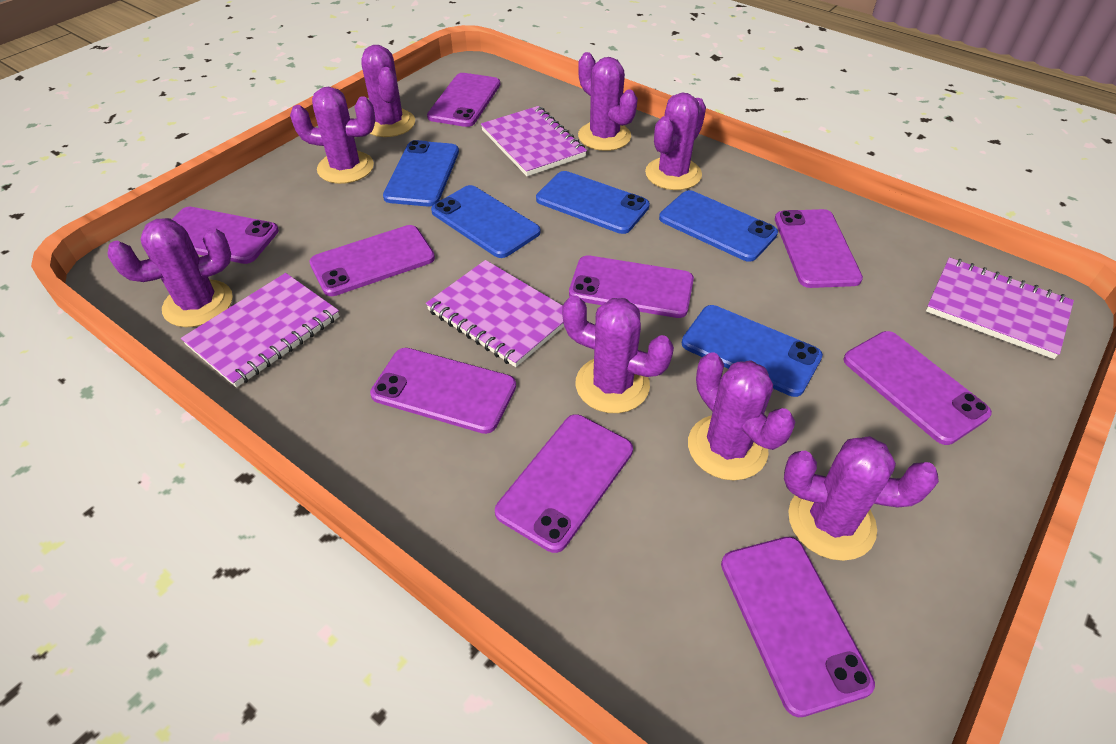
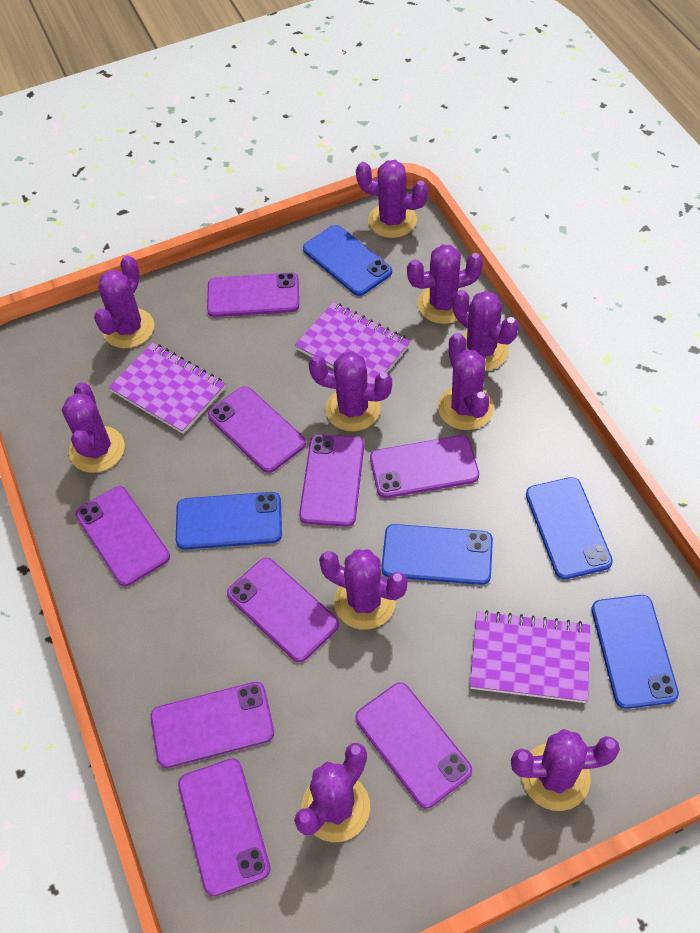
purple cactus: [108,218,233,327] [290,87,375,184] [361,45,415,137] [562,295,674,413] [578,52,638,151] [645,93,706,190] [688,352,795,480] [784,436,939,561] = 8 -> [62,382,125,473] [94,255,154,348] [294,743,370,842] [309,351,392,431] [319,549,407,630] [356,160,428,238] [407,244,483,324] [438,333,494,430] [453,290,519,371] [511,729,620,811] = 10
purple notebook: [181,273,339,387] [426,260,564,367] [481,106,587,176] [926,257,1074,359] = 4 -> [109,343,226,434] [295,302,410,384] [470,610,590,703] = 3

